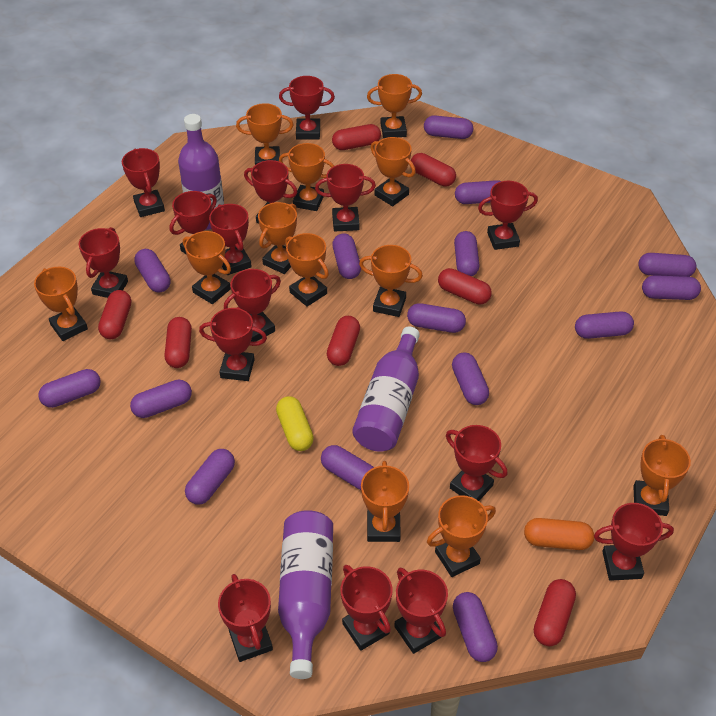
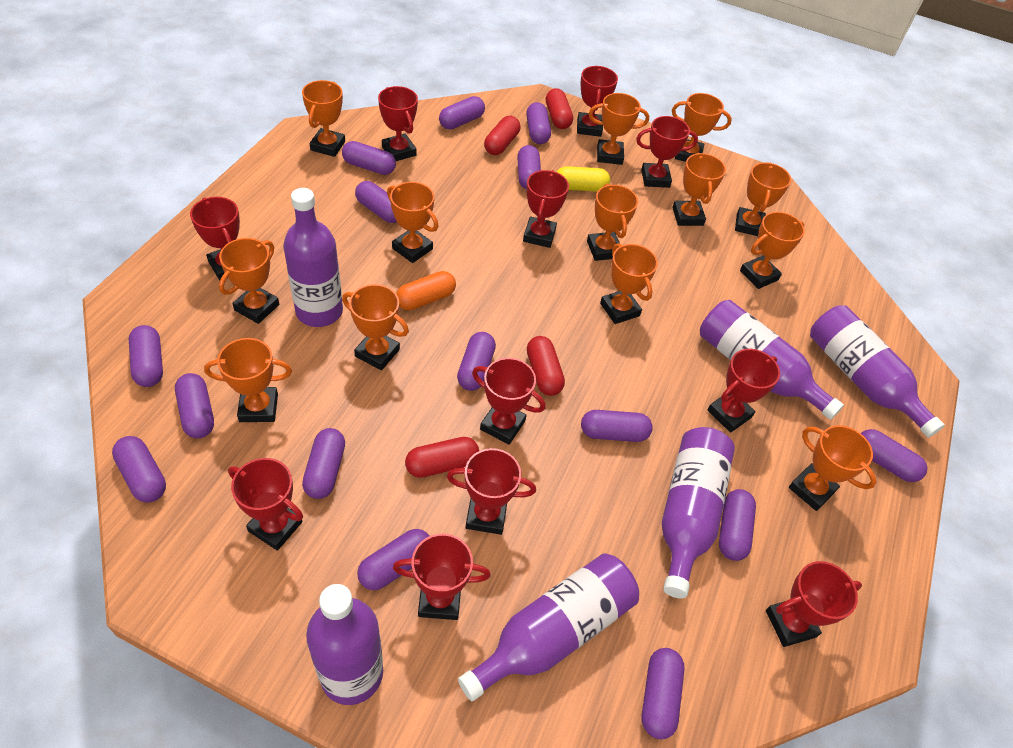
orange trophy: [34,267,88,341] [183,231,231,304] [236,103,293,165] [258,202,297,274] [279,143,334,211] [285,233,329,307] [359,245,423,317] [361,461,409,542] [367,74,422,138] [371,137,416,206] [427,495,496,577] [633,435,691,516] = 12 -> [204,338,292,422] [219,238,279,324] [302,80,345,157] [342,284,409,370] [387,182,438,263] [587,184,638,261] [589,93,649,165] [600,243,658,324] [672,93,732,162] [672,153,726,226] [735,162,791,236] [740,212,805,289] [789,425,876,511] = 13
purple bottle: [178,114,224,230] [278,510,333,679] [352,327,420,452] = 3 -> [283,188,343,327] [306,584,383,705] [458,553,639,701] [662,427,735,598] [700,300,844,420] [810,305,945,438] = 6
red capsule: [98,290,131,339] [165,317,192,368] [327,316,360,366] [332,124,381,150] [411,153,456,187] [438,268,492,305] [534,579,576,646] = 7 -> [405,437,479,478] [484,116,520,155] [527,336,565,396] [546,88,573,129] = 4
red trophy: [79,227,128,298] [122,148,165,217] [170,191,217,254] [199,308,267,381] [209,204,252,275] [218,574,273,662] [224,269,281,342] [244,160,297,223] [279,76,335,139] [315,164,376,231] [341,565,393,651] [394,568,448,654] [446,425,507,501] [478,181,538,250] [594,503,674,581] = 15 -> [190,197,240,281] [228,458,303,551] [378,86,418,161] [393,534,491,620] [447,448,536,535] [472,358,545,445] [523,170,569,248] [577,66,618,137] [636,116,698,188] [707,349,780,433] [766,561,862,647] = 11

